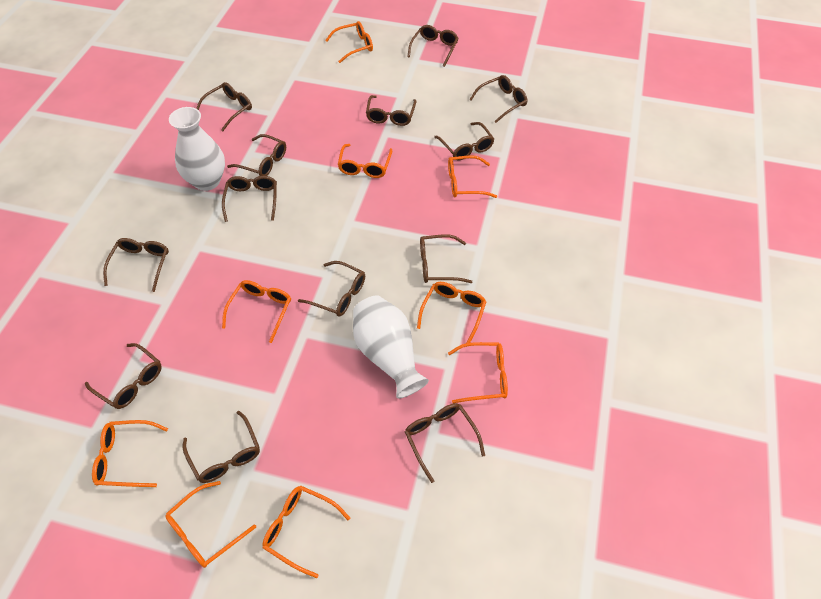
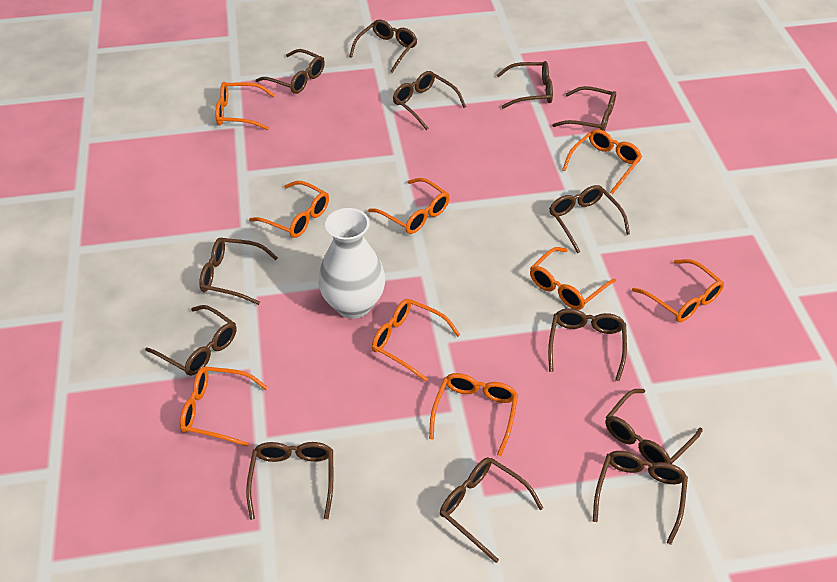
white vase: [169,107,225,191] [353,295,429,398] = 2 -> [318,208,385,319] = 1

